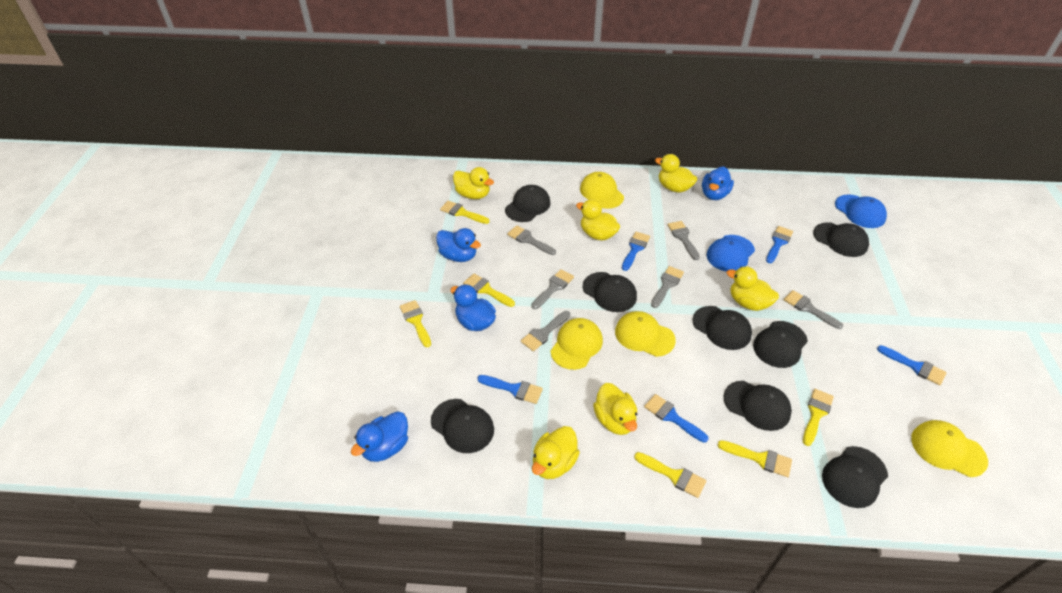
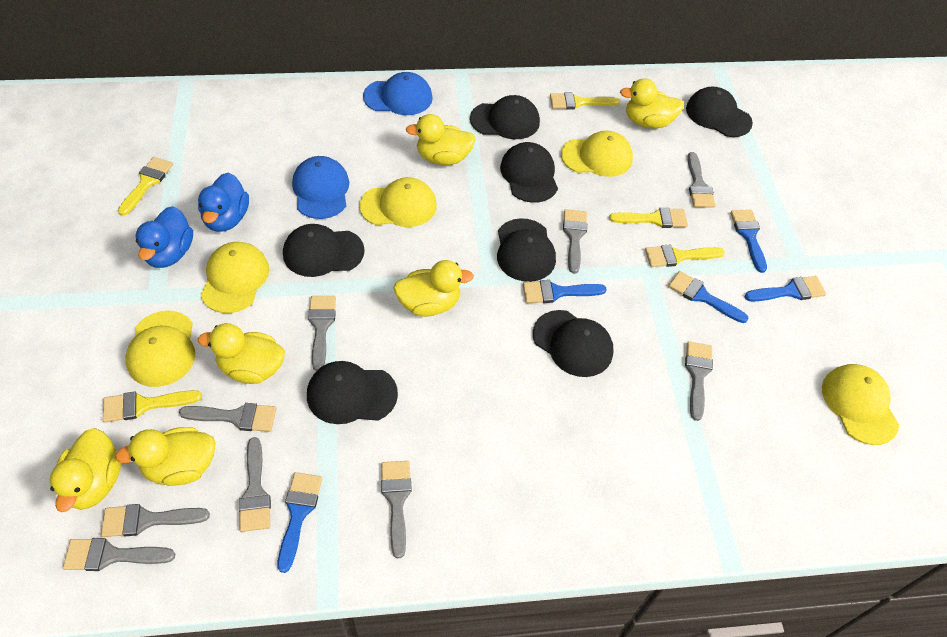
black cap: [431,399,494,453] [505,185,550,222] [583,272,637,312] [692,306,752,350] [724,381,792,431] [753,321,808,368] [813,222,869,257] [822,446,888,508] = 8 -> [283,224,365,277] [307,361,398,424] [470,95,540,139] [497,218,556,282] [500,142,558,203] [533,310,614,377] [686,87,753,137] = 7
blue duck: [351,411,408,462] [436,228,481,262] [450,284,496,331] [702,166,734,200] = 4 -> [135,206,193,268] [198,173,249,232] = 2
grey brush: [507,225,556,255] [521,311,570,351] [531,269,574,309] [651,266,684,308] [668,221,700,260] [784,290,843,329] = 6 -> [63,538,175,571] [101,504,210,537] [179,403,276,432] [239,437,271,532] [308,296,336,371] [381,461,412,558] [563,209,587,274] [685,341,713,421] [687,152,716,208] = 9
yellow brush: [400,300,431,347] [440,200,489,224] [463,274,515,307] [634,452,706,498] [718,440,792,477] [803,389,834,446] = 6 -> [103,390,202,422] [118,157,173,216] [550,92,620,109] [609,207,688,228] [645,245,725,267] = 5
yellow cap: [550,318,603,370] [580,172,624,209] [615,311,676,357] [911,420,988,477] = 4 -> [125,311,195,387] [200,242,269,313] [359,177,437,227] [561,131,633,177] [822,364,899,445] = 5

